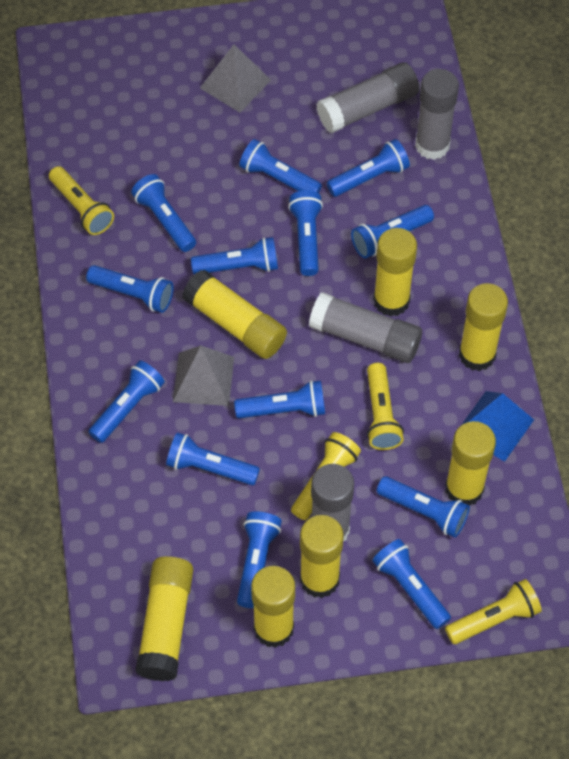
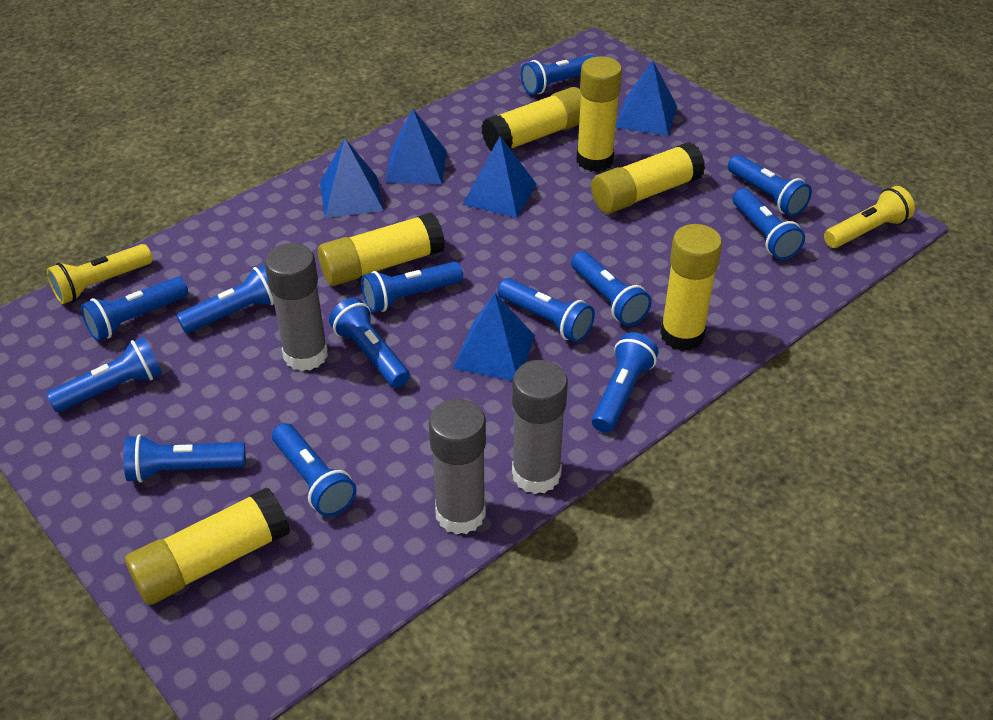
blue pyramid: [461,391,534,462] = 1 -> [320,138,384,218] [385,109,447,184] [453,293,535,381] [462,136,536,218] [616,60,677,136] = 5
grey glue stick: [309,292,422,363] [311,464,354,541] [316,62,419,133] [415,69,459,160] = 4 -> [265,243,328,371] [429,399,486,535] [512,360,568,494] = 3
grey pyramid: [173,345,234,406] [200,44,271,112] = 2 -> none = 0
yellow flashlight: [49,166,114,235] [291,432,361,520] [367,363,404,450] [445,579,542,644] = 4 -> [47,244,153,304] [824,186,915,248] = 2
yellow glue stick: [135,556,193,681] [183,270,287,359] [251,566,295,648] [300,515,344,598] [373,228,417,317] [445,421,496,506] [459,283,508,371] = 7 -> [125,487,290,605] [318,212,445,286] [482,87,581,151] [576,56,622,172] [591,142,705,214] [660,224,722,351] = 6

